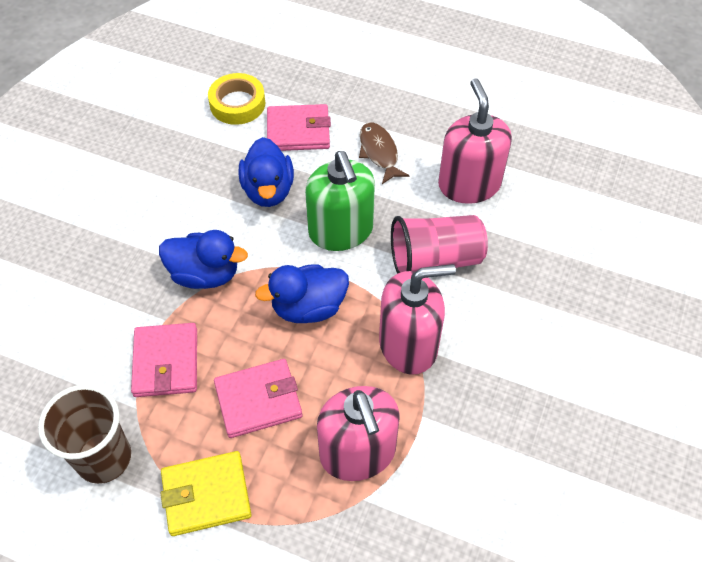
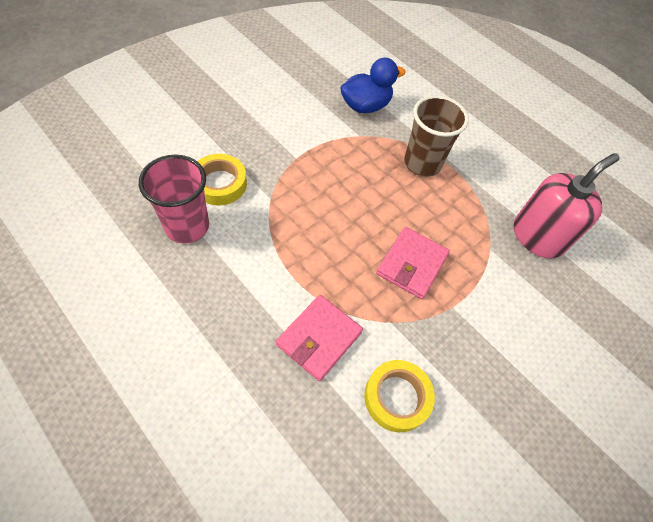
blue duck: [159,230,248,289] [239,137,294,207] [255,264,349,323] = 3 -> [340,58,406,113] = 1
brown fish: [359,122,410,184] = 1 -> none = 0
green soap dispenser: [305,151,375,251] = 1 -> none = 0
pink soap dispenser: [317,386,400,481] [379,264,456,375] [438,79,512,204] = 3 -> [514,153,620,259] = 1
pink wallet: [131,323,197,397] [214,359,302,438] [267,104,331,151] = 3 -> [276,295,363,381] [376,227,450,299] = 2
yellow tape: [208,73,265,125] = 1 -> [197,154,247,205] [364,360,435,432] = 2
yellow wallet: [161,451,252,536] = 1 -> none = 0

